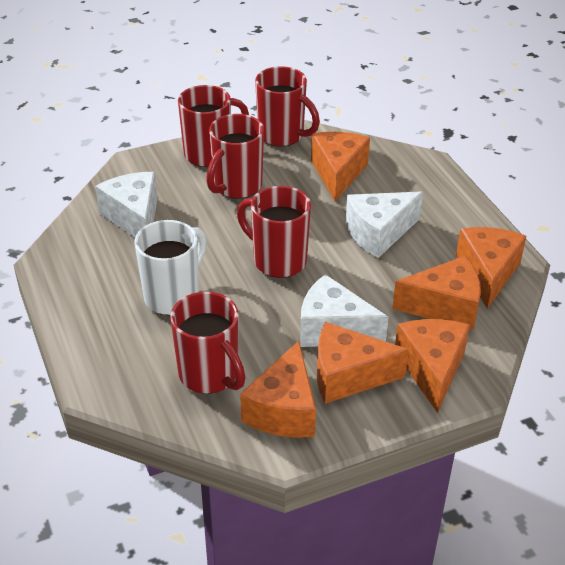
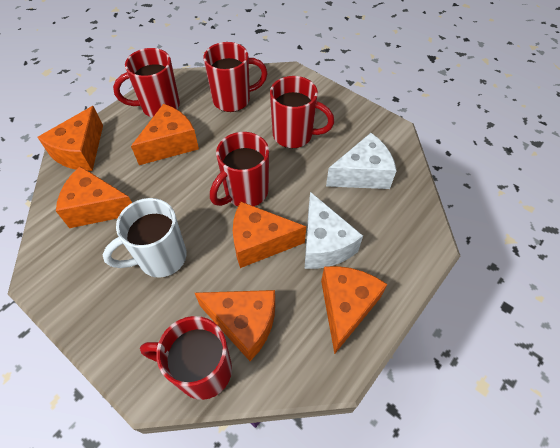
white cheese: [95,172,158,237] [300,274,389,347] [346,192,423,258] = 3 -> [305,192,363,269] [326,133,397,189] = 2

